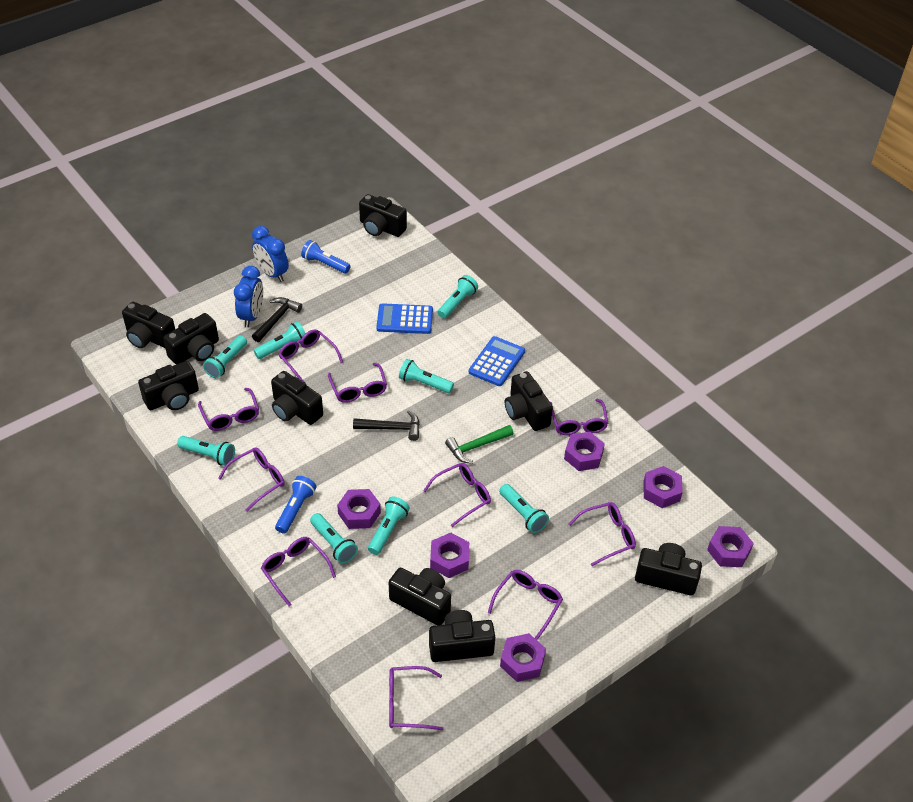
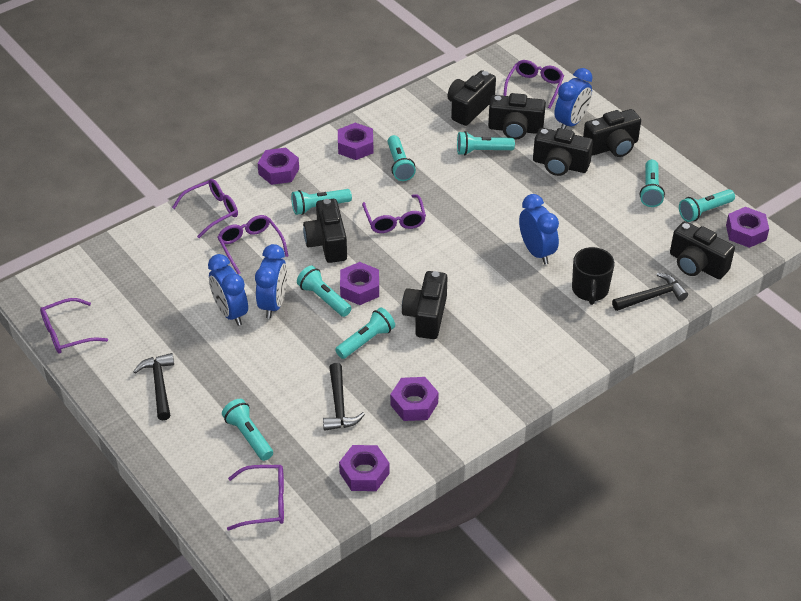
black camera: [122,302,175,348] [138,361,199,410] [163,313,219,365] [271,371,323,425] [359,194,407,237] [389,567,451,625] [429,610,495,662] [505,371,553,431] [635,543,702,596] = 9 -> [303,199,347,263] [402,271,448,339] [447,70,496,126] [488,93,546,139] [533,128,593,176] [583,109,641,157] [670,221,735,279] = 7
black hammer: [252,297,302,342] [353,410,420,441] = 2 -> [133,353,174,420] [323,363,365,431] [612,273,688,311] = 3
black mug: none = 0 -> [572,247,615,305] = 1
blue calculator: [376,303,433,334] [469,336,525,386] = 2 -> none = 0
blue clock: [234,266,263,327] [252,226,289,282] = 2 -> [208,254,248,326] [255,244,287,319] [519,194,559,264] [555,68,593,129] = 4
blue flashlight: [275,476,317,534] [301,240,350,274] = 2 -> none = 0
green hammer: [445,425,513,464] = 1 -> none = 0
purple glasses: [198,388,259,431] [218,448,285,512] [261,537,336,607] [278,329,343,383] [328,363,387,403] [389,666,443,731] [423,463,491,527] [488,570,563,640] [550,399,608,435] [568,502,636,566] = 10 -> [40,298,108,354] [172,179,238,238] [217,215,288,275] [227,465,284,531] [362,194,426,233] [503,60,564,109] = 6

